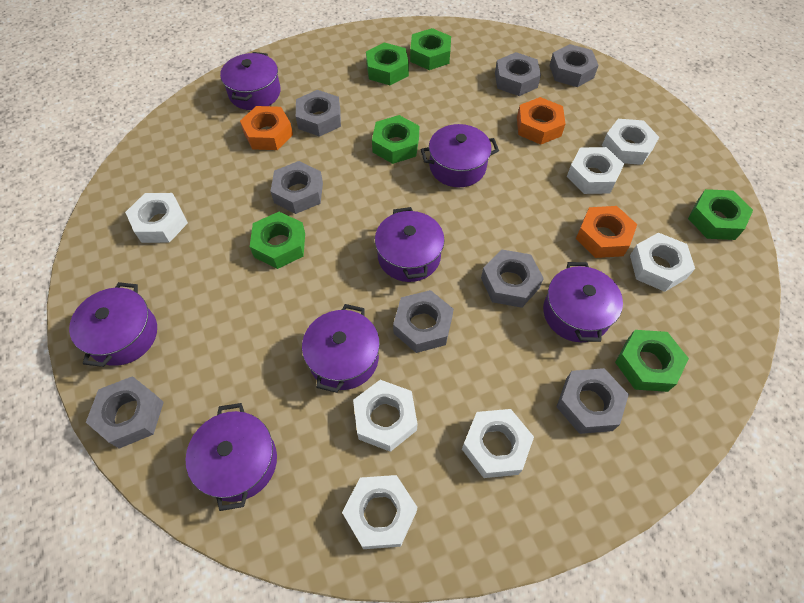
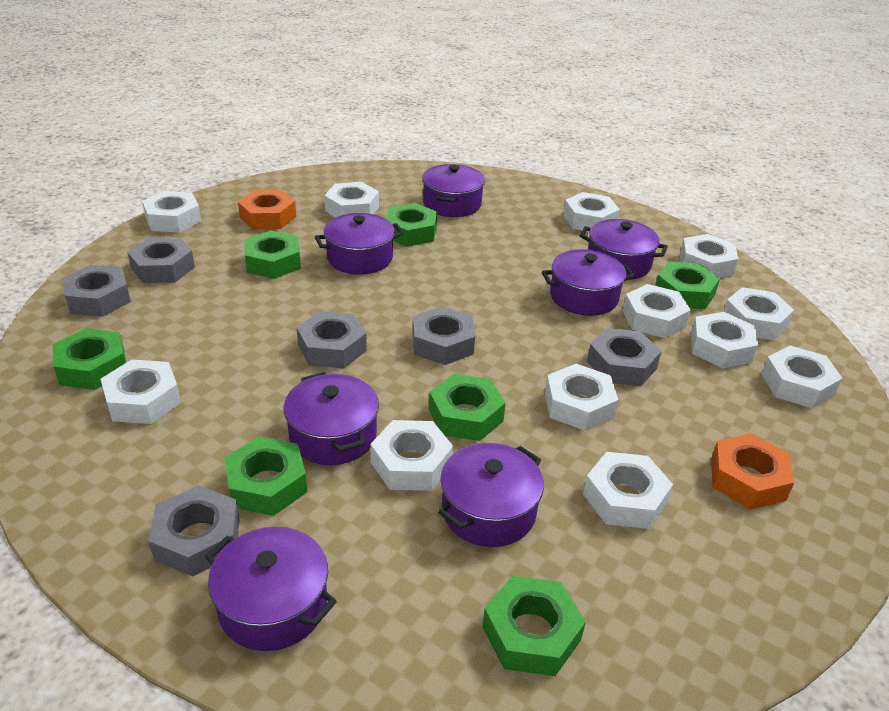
green nut: [250,212,305,269] [366,42,409,85] [372,115,419,164] [410,28,451,70] [615,330,689,392] [688,189,753,240] = 6 -> [53,328,126,390] [224,436,307,516] [244,230,301,279] [385,203,437,247] [429,374,506,441] [482,575,586,676] [655,262,720,309] = 7
grey nut: [86,376,164,449] [270,161,323,214] [296,90,341,137] [393,290,454,353] [481,249,544,308] [495,52,541,96] [549,44,599,87] [556,368,629,434] = 8 -> [62,265,131,317] [127,237,195,283] [149,485,240,576] [297,311,367,368] [413,306,475,365] [587,328,661,386] = 6
orange nut: [240,106,293,150] [517,97,566,145] [576,206,637,258] = 3 -> [238,190,296,230] [711,433,794,509] = 2
white nut: [125,193,188,243] [342,475,417,549] [353,380,417,452] [462,409,534,478] [567,147,624,194] [602,119,659,165] [630,232,695,292] = 7 -> [101,359,181,424] [142,191,201,233] [324,182,379,218] [371,420,453,491] [545,364,618,431] [563,192,620,232] [583,452,673,529] [622,284,691,338] [680,234,738,278] [691,312,758,368] [724,287,794,340] [762,345,843,409] = 12

